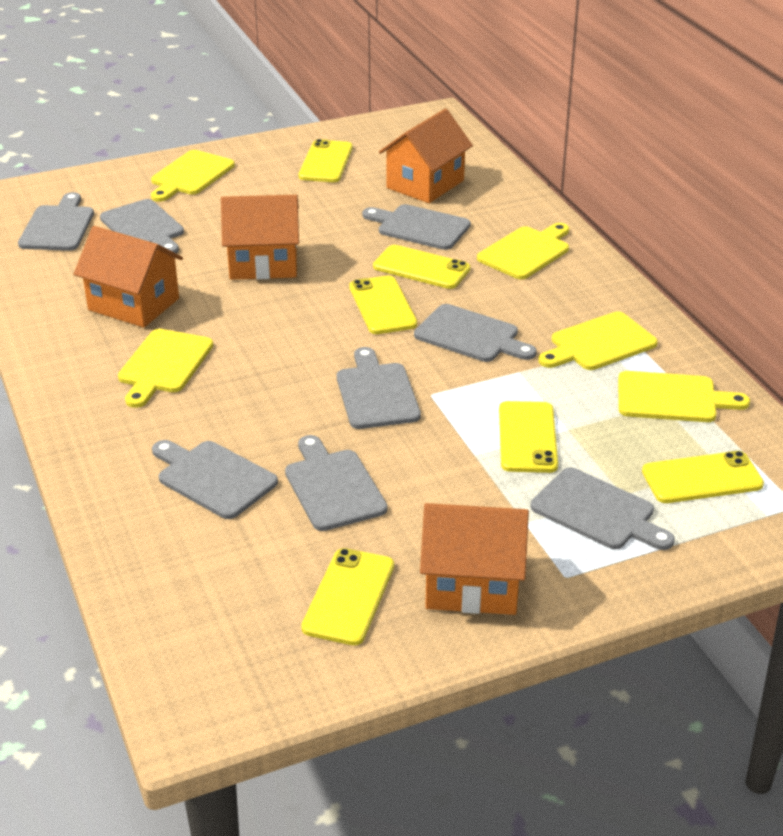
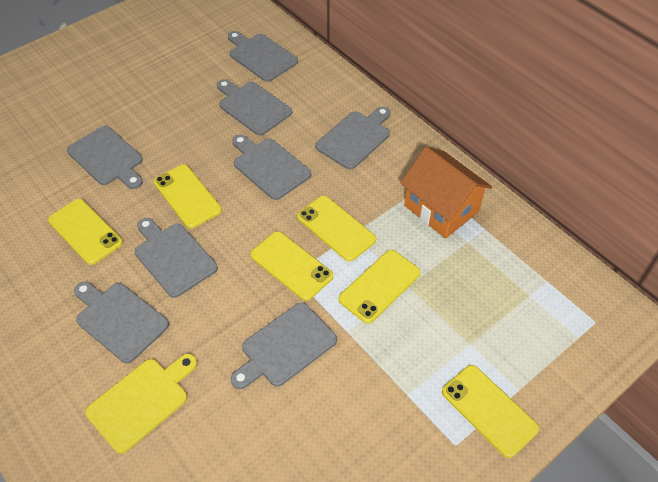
orange house: [74,226,183,328] [221,195,299,280] [379,109,473,203] [420,503,529,615] = 4 -> [400,146,492,239] = 1
yellow cutting board: [118,329,213,408] [151,150,235,202] [477,223,569,279] [538,312,658,370] [618,371,750,422] = 5 -> [85,354,197,454] = 1

